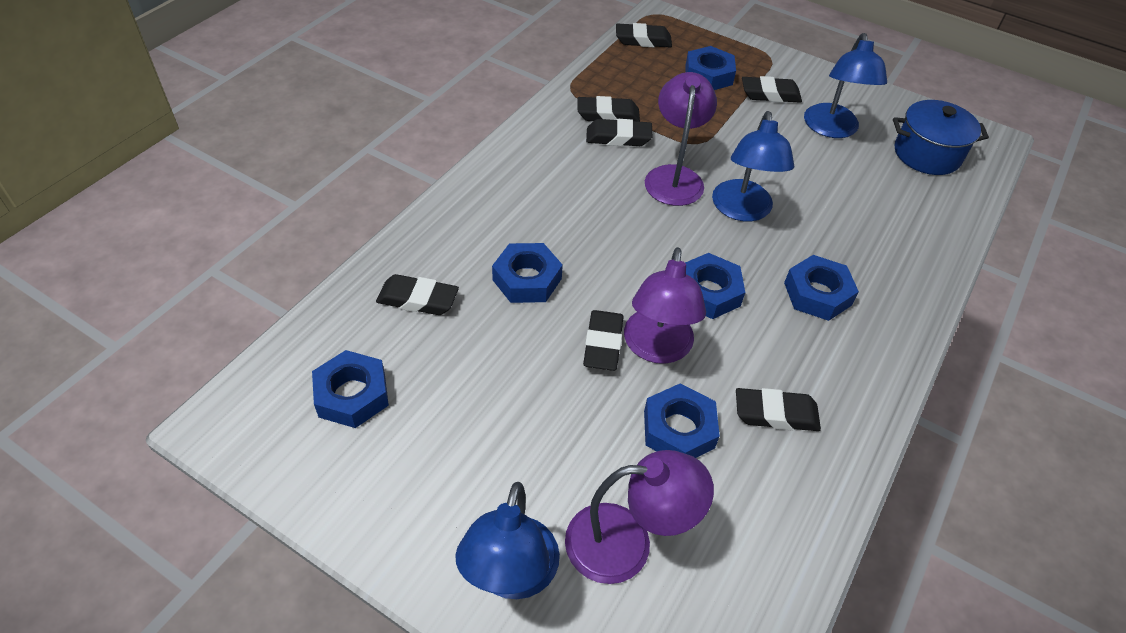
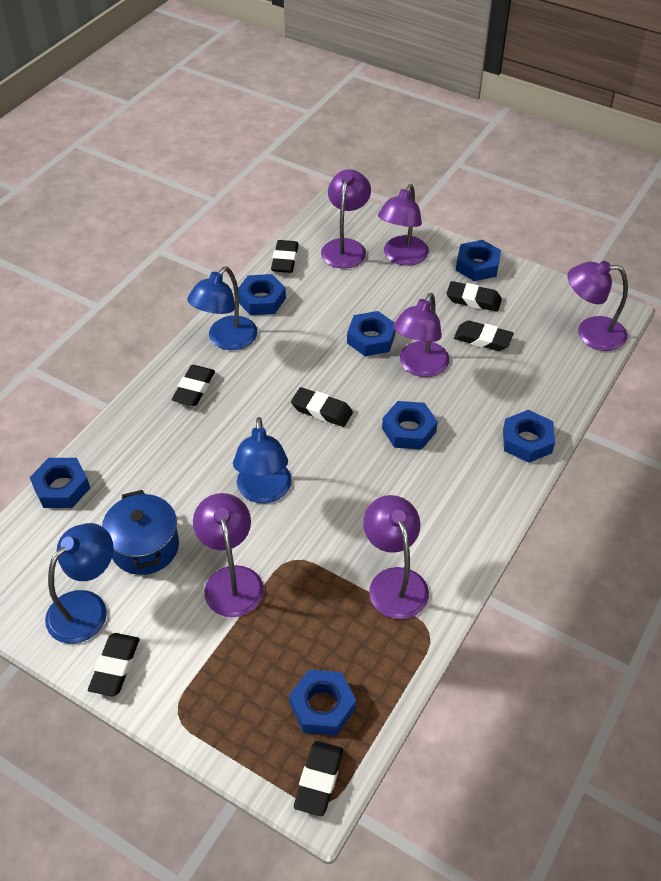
blue nut: [312,350,389,428] [492,243,563,303] [644,383,720,458] [685,46,736,90] [685,253,745,319] [784,255,859,321] = 6 -> [30,458,90,508] [238,274,286,315] [289,670,356,735] [347,311,396,356] [382,401,438,450] [456,240,501,281] [503,410,555,463] = 7
purple lamp: [565,450,714,584] [624,247,706,364] [645,72,717,206] = 3 -> [193,493,264,617] [321,169,371,269] [363,495,429,619] [378,184,429,266] [393,293,449,377] [567,261,628,351] = 6

